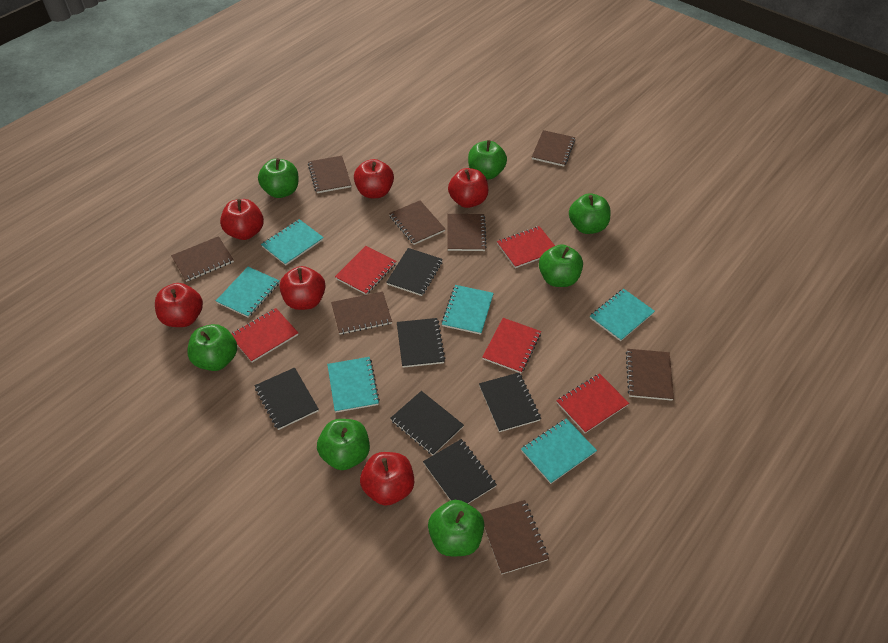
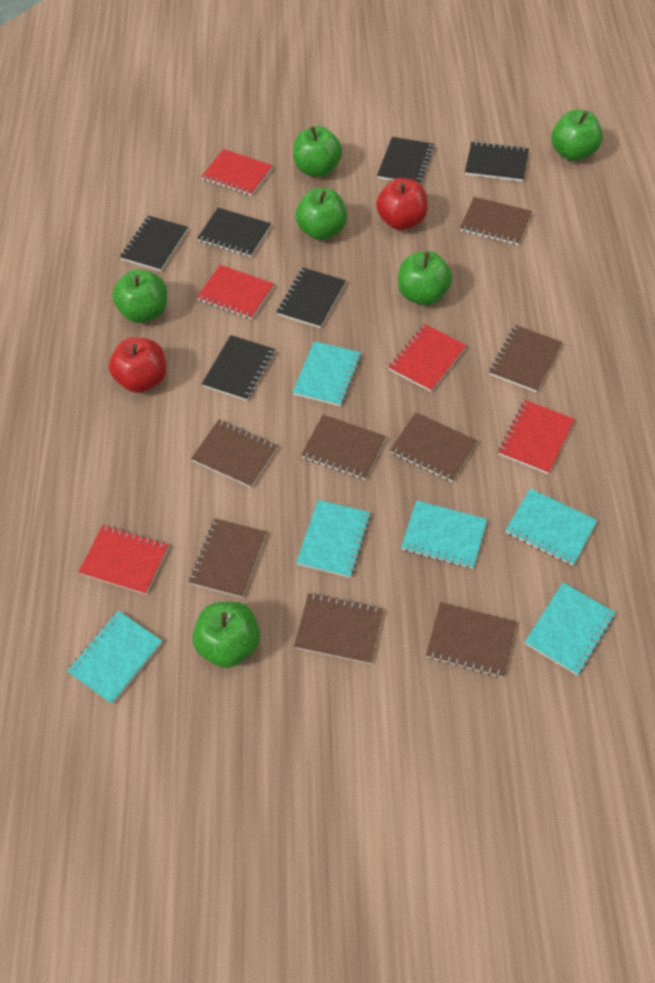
green apple: [187,324,237,371] [258,158,299,198] [317,419,370,470] [428,500,484,556] [468,140,507,179] [539,244,583,287] [569,193,610,234] = 7 -> [112,269,167,323] [192,601,260,668] [293,126,342,177] [295,188,347,240] [398,251,453,305] [551,110,603,161] = 6
red apple: [155,283,203,327] [220,199,264,240] [280,266,326,310] [354,159,394,198] [360,452,414,506] [448,168,488,208] = 6 -> [109,337,166,393] [376,178,428,230] = 2

